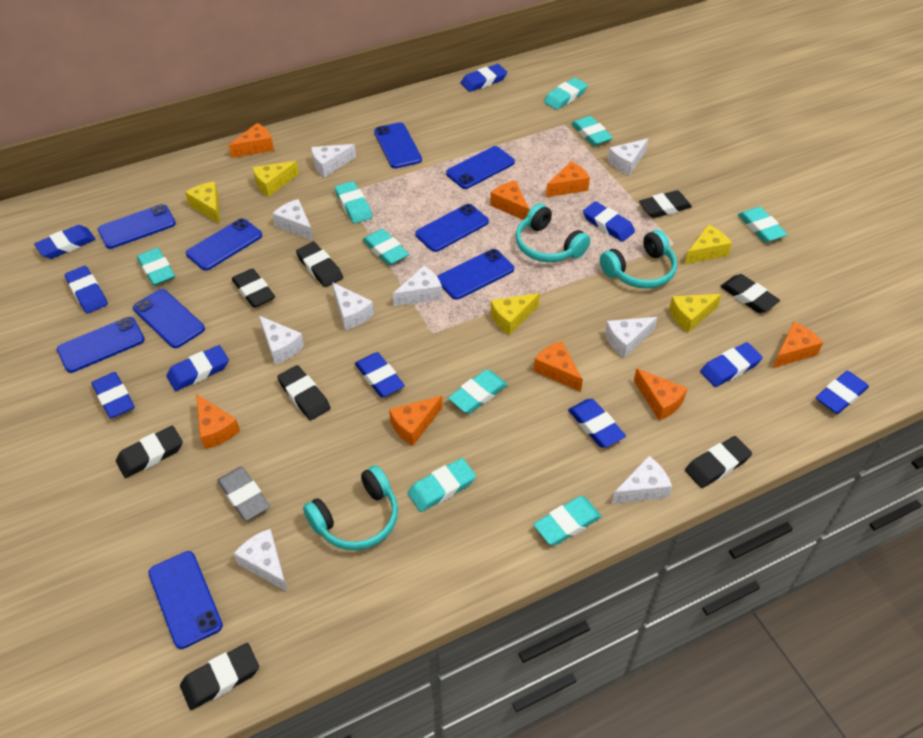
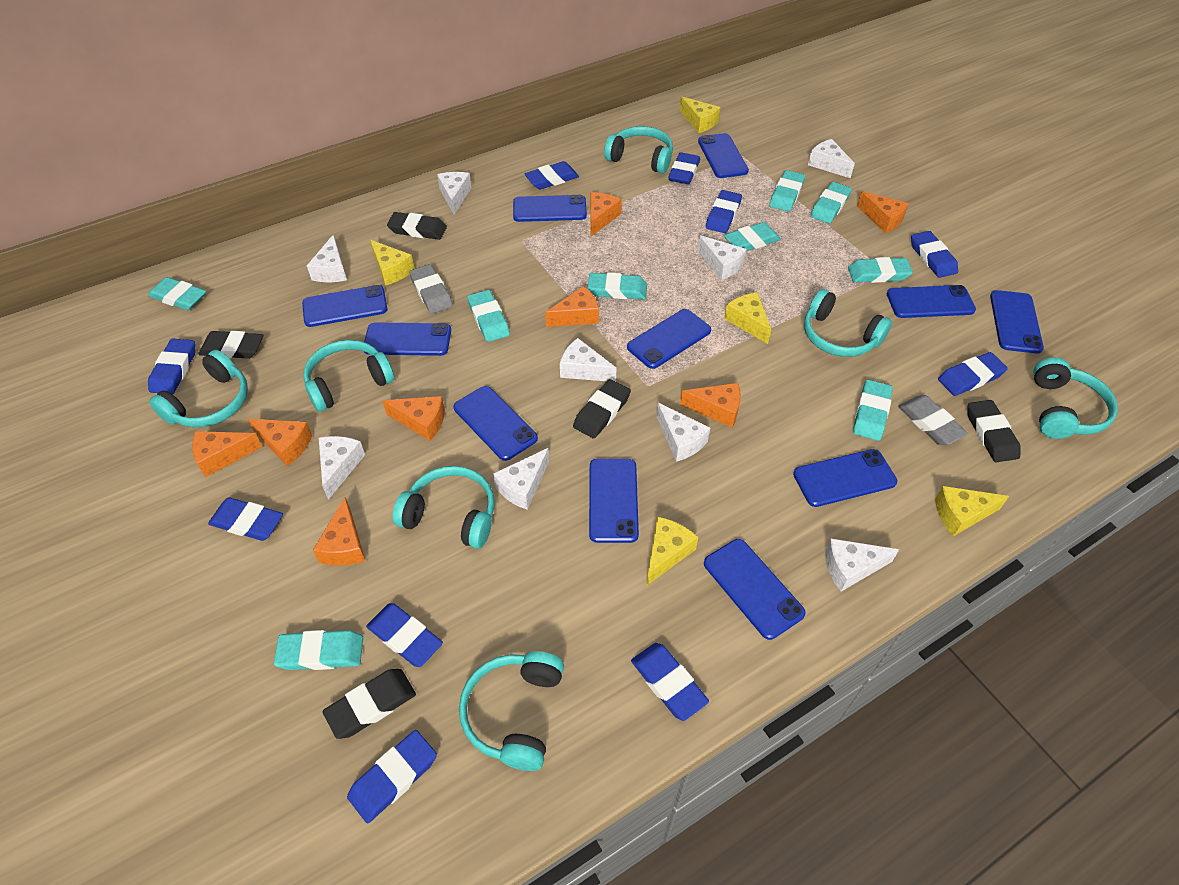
black eraser: [116,426,183,478] [180,643,259,710] [232,268,275,308] [277,365,331,421] [296,242,343,287] [639,190,692,218] [685,436,752,488] [720,274,780,313] = 8 -> [198,331,263,359] [322,669,416,739] [387,212,447,240] [573,379,631,439] [968,400,1021,462] = 5
blue phone: [57,317,145,373] [98,204,176,249] [133,289,205,348] [148,551,223,649] [186,218,262,271] [374,122,422,169] [415,204,489,252] [437,249,514,300] [446,146,515,189] = 9 -> [302,285,387,327] [364,322,451,356] [453,386,538,461] [513,195,587,222] [589,459,639,543] [627,309,711,369] [698,133,749,178] [704,539,806,640] [793,449,898,507] [887,285,976,318] [990,290,1044,353] = 11
grey eraser: [217,467,270,521] = 1 -> [409,264,453,314] [898,395,968,445] = 2
turquoise headphones: [303,465,398,550] [515,203,590,262] [600,230,677,289] = 3 -> [149,350,248,427] [303,340,394,412] [392,466,494,549] [459,651,564,771] [604,126,673,174] [804,289,892,357] [1033,357,1118,439] = 7

